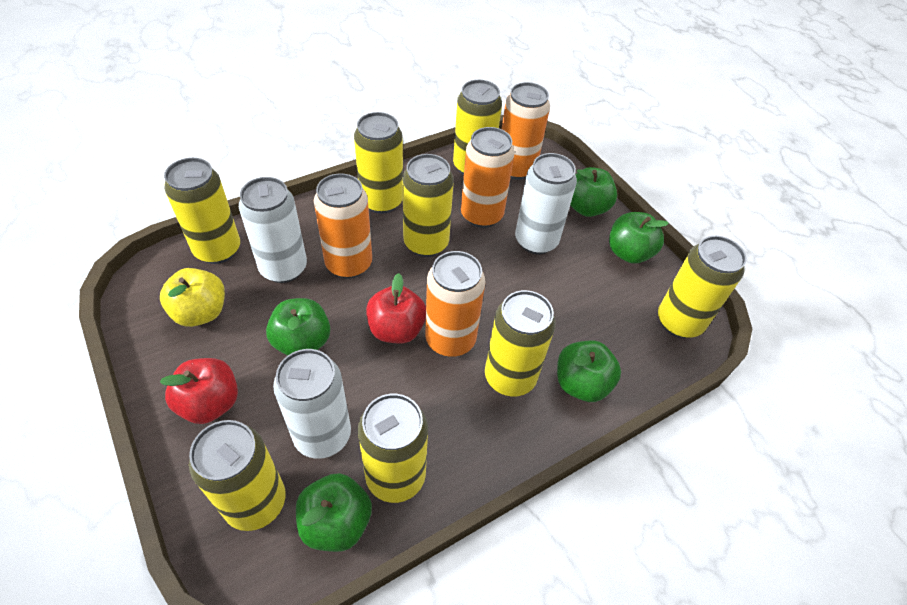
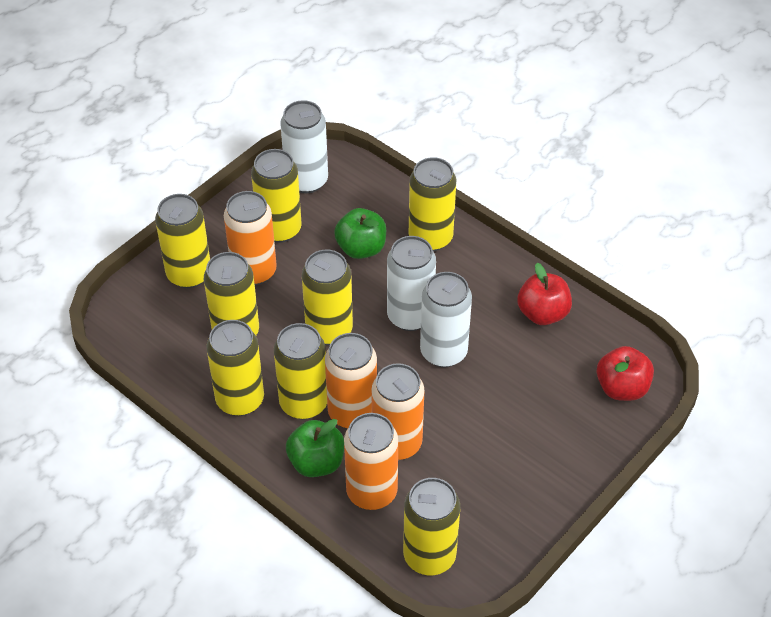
green apple: [266,298,330,355] [296,473,372,552] [557,340,621,402] [570,167,617,217] [609,212,669,264] = 5 -> [286,419,344,477] [334,208,386,259] = 2
yellow apple: [160,268,225,327] = 1 -> none = 0

